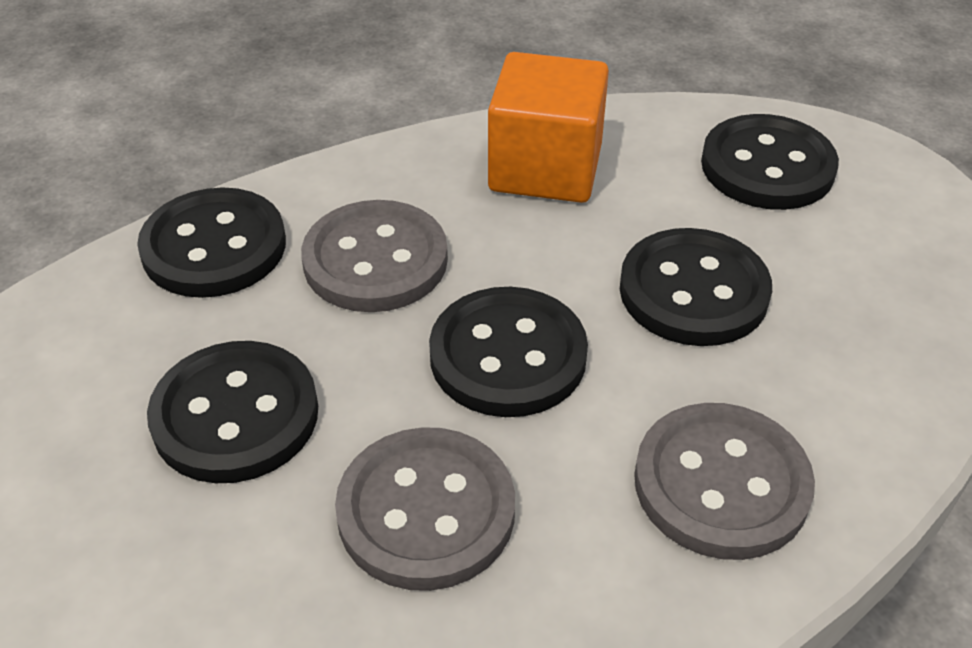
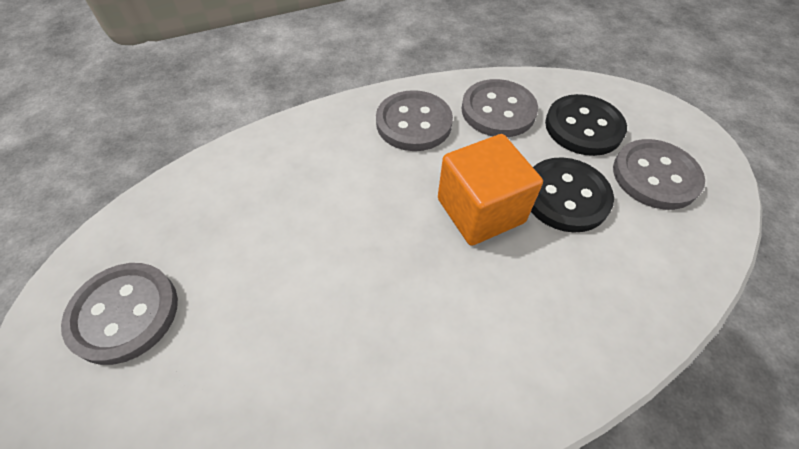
black button: [137,187,286,298] [147,341,318,483] [429,287,588,417] [620,228,772,346] [701,114,839,210] = 5 -> [531,157,614,233] [545,94,627,156] = 2
grey button: [301,200,448,312] [335,427,515,591] [634,403,815,560] = 3 -> [61,263,178,365] [376,90,453,151] [461,79,538,137] [613,139,705,210] = 4

